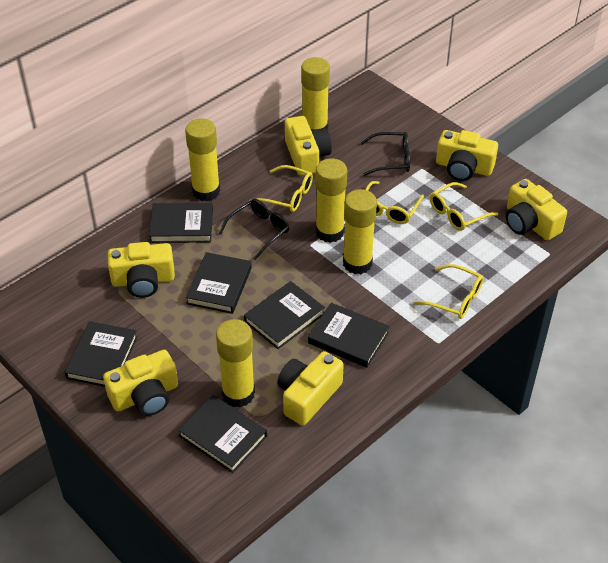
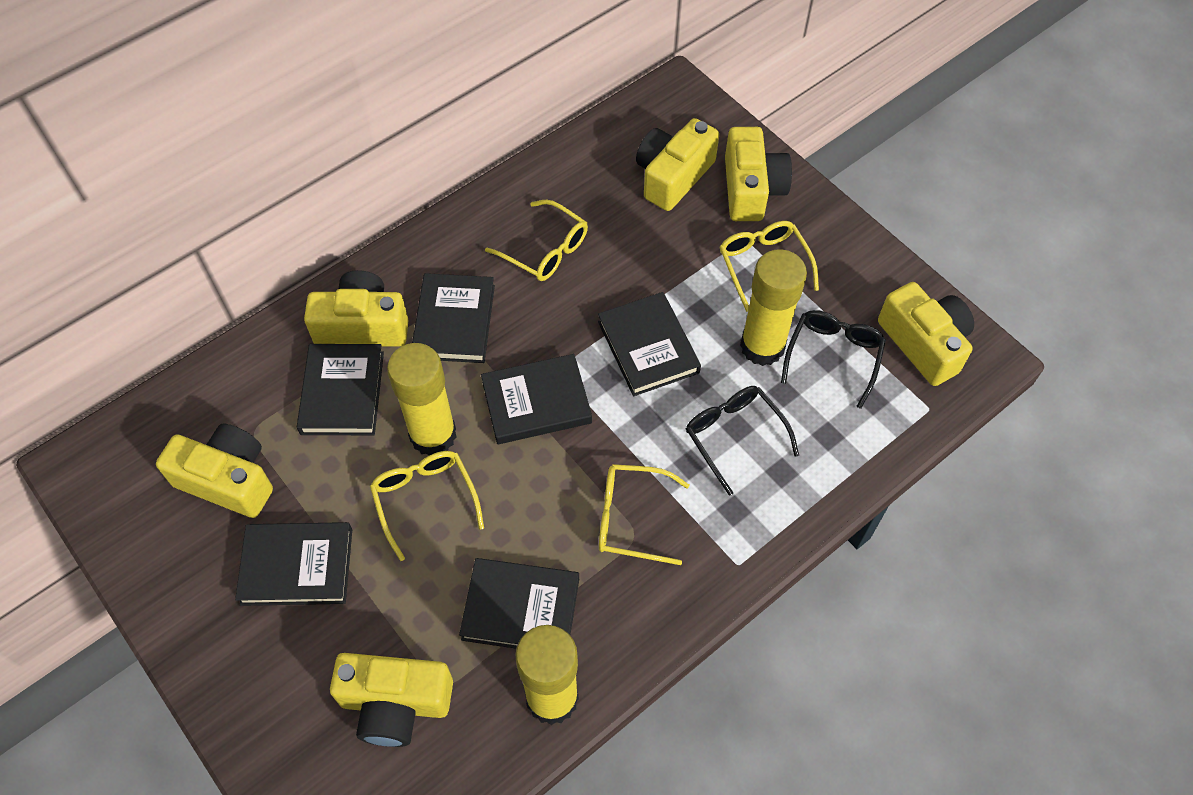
yellow glue stick: [185,118,220,201] [216,319,255,408] [301,57,330,130] [315,158,347,243] [343,189,377,274] = 5 -> [387,343,457,455] [515,625,579,725] [740,249,807,366] = 3

